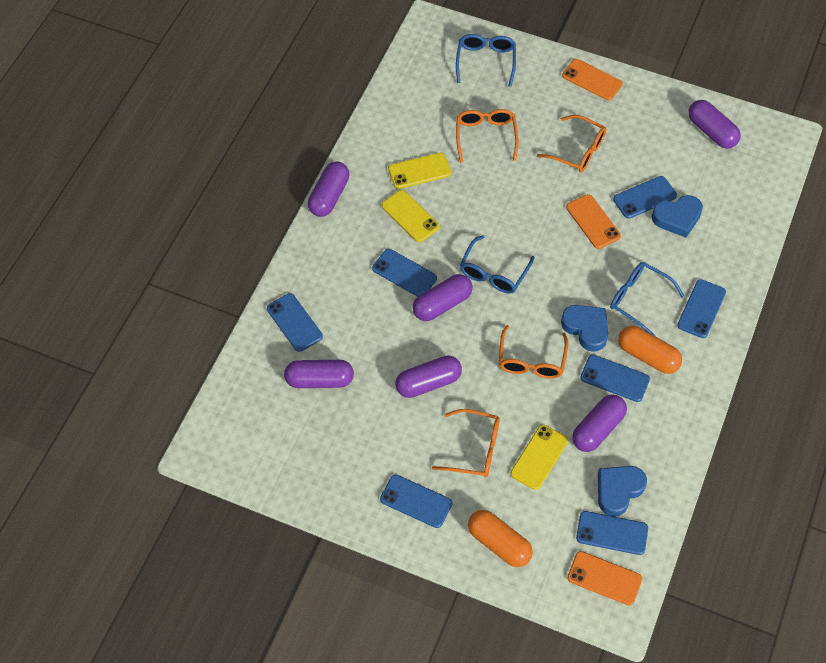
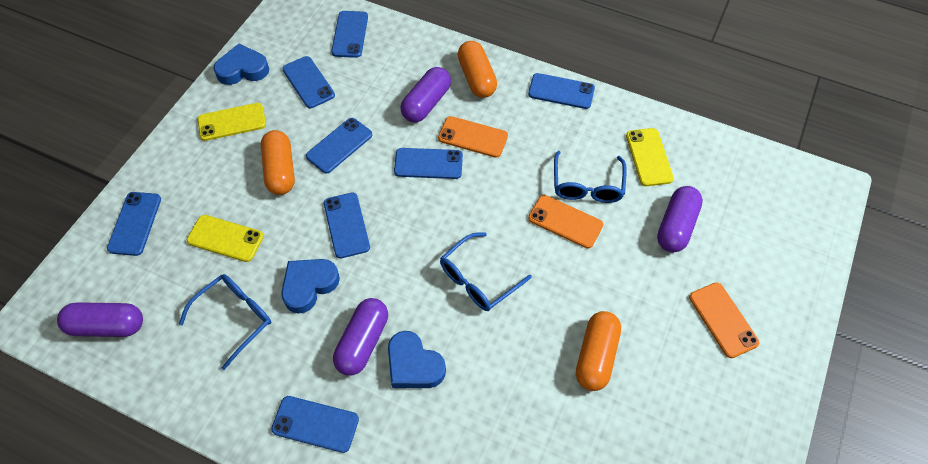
blue phone: [267,293,323,352] [372,249,437,297] [380,475,452,528] [576,511,648,555] [580,355,650,402] [613,176,677,219] [677,279,726,338] = 7 -> [107,192,161,256] [271,396,359,453] [282,56,335,108] [306,118,372,174] [324,192,370,258] [331,11,368,58] [394,148,463,179] [528,73,595,109] = 8
orange capsule: [468,510,533,567] [618,326,682,374] = 2 -> [261,130,295,195] [458,41,497,98] [576,311,621,391] = 3
orange glasses: [432,409,500,477] [456,109,519,163] [499,325,568,379] [537,115,606,172] = 4 -> none = 0
purple capsule: [284,360,354,388] [308,162,349,217] [395,355,462,398] [412,274,473,321] [572,394,627,452] [688,100,741,149] = 6 -> [57,302,143,337] [333,298,388,375] [400,67,451,122] [657,186,703,252] = 4

